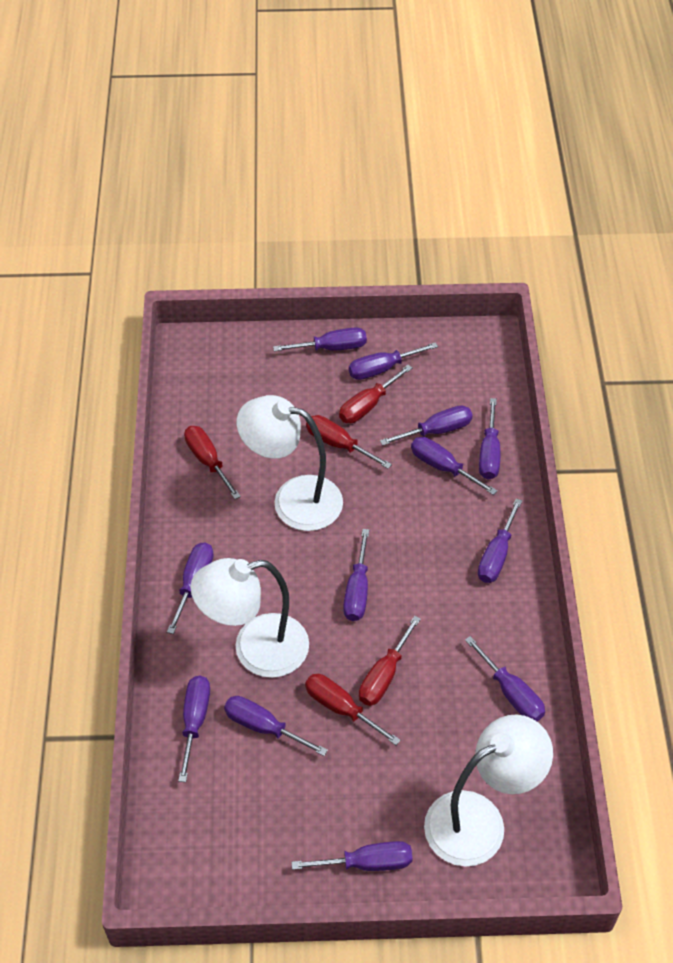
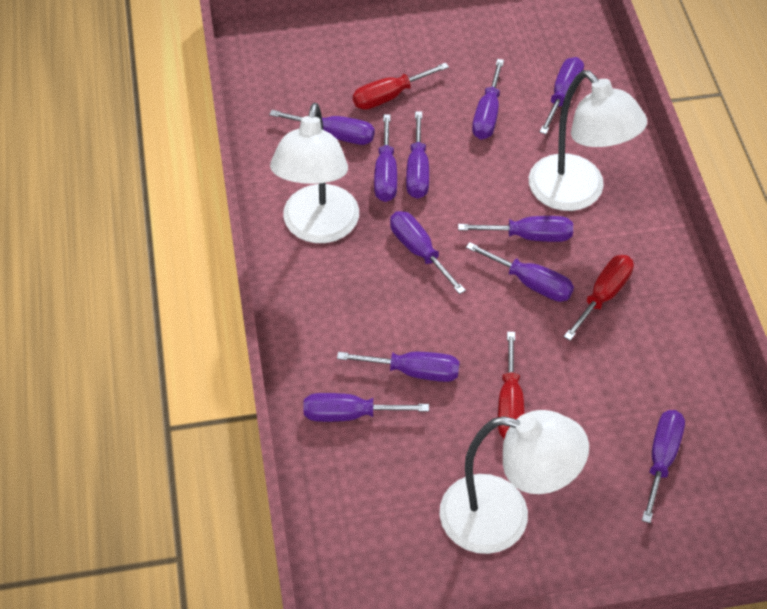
purple screwdriver: [167,542,214,634] [178,676,210,782] [224,696,328,756] [273,327,367,351] [291,841,412,871] [343,529,369,621] [349,342,438,380] [380,405,473,446] [411,437,497,495] [465,636,545,721] [478,498,522,583] [479,398,500,480] = 12 -> [269,110,375,145] [304,393,429,422] [337,352,460,382] [374,114,397,202] [390,211,466,294] [406,111,429,199] [458,216,573,242] [466,242,574,302] [472,59,504,139] [540,57,584,134] [642,410,685,523] = 11
red screwdriver: [184,426,241,499] [305,674,401,745] [306,415,392,469] [339,365,412,423] [359,616,421,706] = 5 -> [353,63,449,110] [498,332,524,439] [564,255,634,341] = 3

